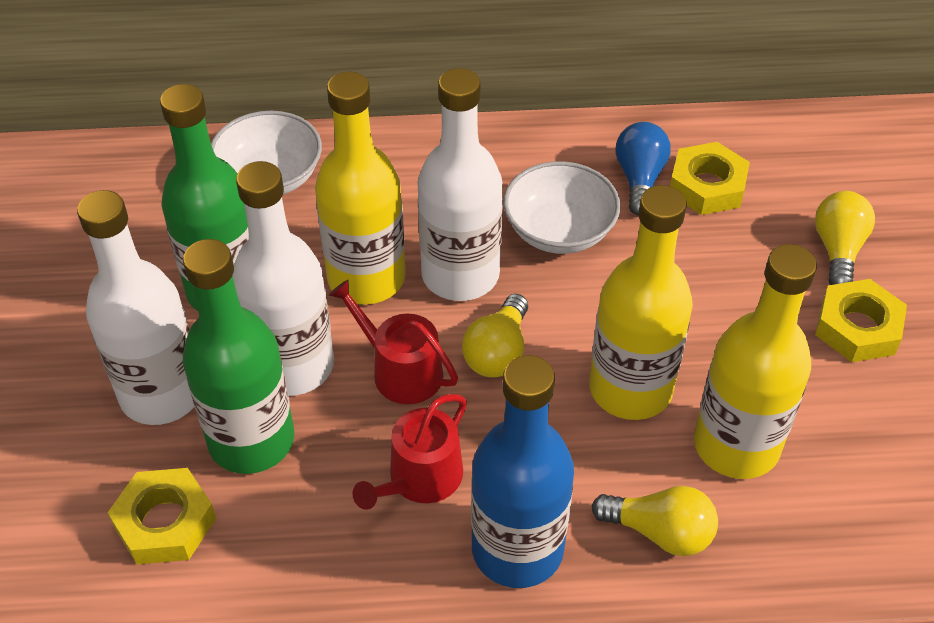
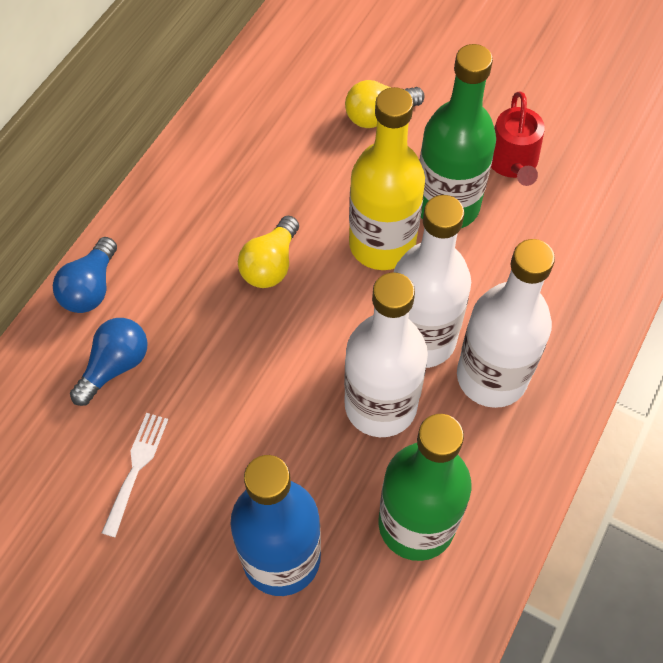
blue light bulb: [615,122,671,216] = 1 -> [53,237,117,313] [70,318,147,406] = 2
red watering can: [329,280,458,404] [353,394,467,510] = 2 -> [491,91,545,186] = 1
white bowl: [211,111,322,195] [503,161,621,254] = 2 -> none = 0
white fork: none = 0 -> [102,413,168,537] = 1
yellow bottle: [315,72,406,305] [589,185,693,420] [694,244,817,479] = 3 -> [349,87,425,270] = 1
yellow light bulb: [462,294,528,377] [592,486,718,556] [815,191,875,285] = 3 -> [238,216,299,288] [345,80,425,128] = 2
yellow nut: [107,468,216,564] [670,142,750,215] [815,279,907,362] = 3 -> none = 0

